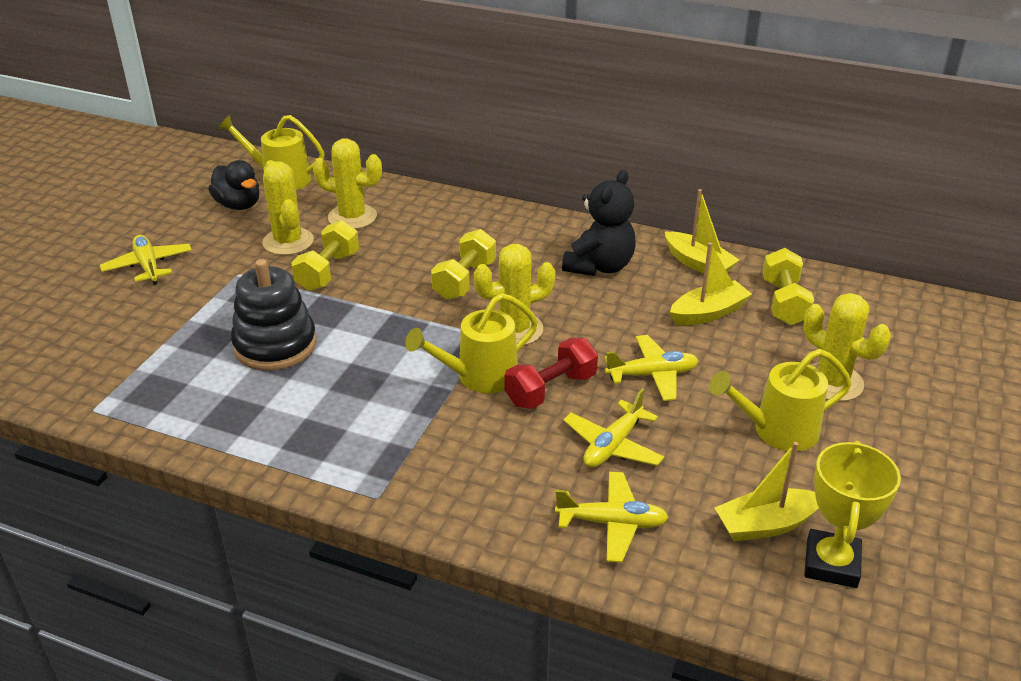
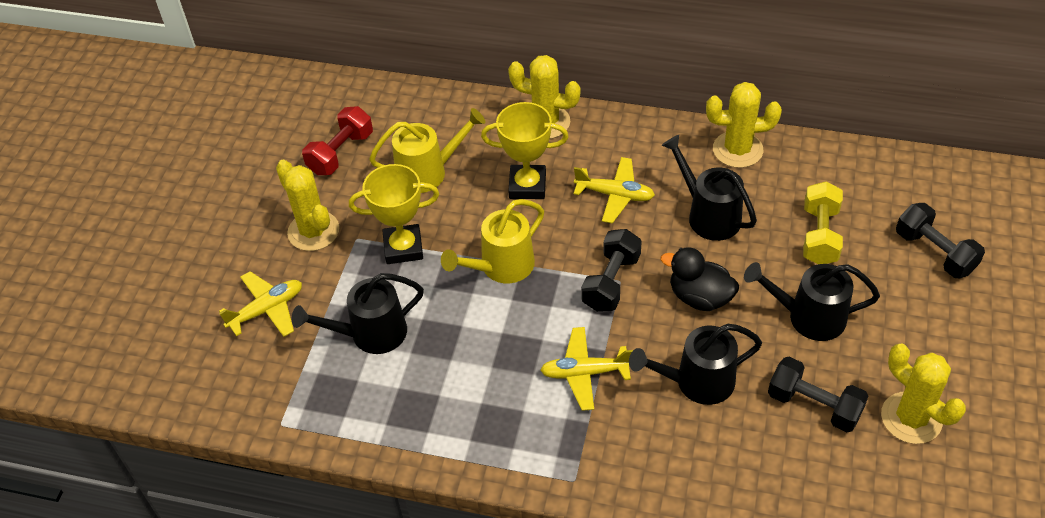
black dumbbell: none = 0 -> [581,229,642,312] [768,357,868,432] [896,203,985,278] = 3
black stacking toy: [231,259,317,371] = 1 -> none = 0
black teddy bear: [562,170,636,276] = 1 -> none = 0
black watering can: none = 0 -> [292,273,424,354] [629,324,762,405] [662,135,757,241] [744,262,880,341] = 4
yellow boat: [665,189,740,274] [670,242,752,325] [714,442,819,541] = 3 -> none = 0
yellow dumbbell: [291,220,359,291] [431,229,496,300] [762,248,814,325] = 3 -> [803,182,843,264] = 1
yellow plane: [100,235,192,285] [555,472,669,563] [563,388,664,468] [605,335,699,401] = 4 -> [219,271,302,337] [540,327,633,411] [573,157,655,224] = 3
yellow trophy: [804,441,901,588] = 1 -> [349,164,439,264] [481,102,569,199] = 2
yellow watering can: [218,115,325,190] [405,293,538,393] [709,349,852,451] = 3 -> [369,108,486,193] [441,199,544,283] = 2

